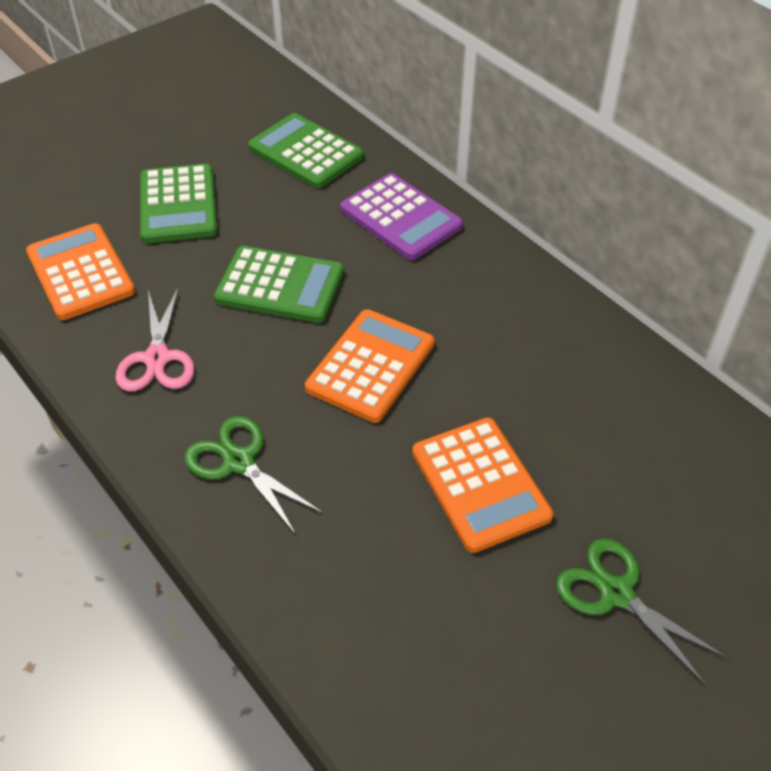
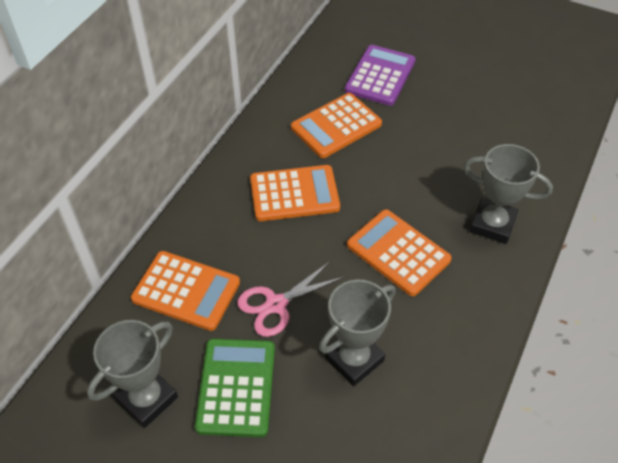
green calculator: [140,164,218,243] [214,246,344,323] [248,113,364,188] = 3 -> [195,339,275,437] = 1
green scissors: [184,416,324,535] [556,538,728,685] = 2 -> none = 0
grey trophy: none = 0 -> [87,320,178,428] [319,280,396,386] [463,144,553,244] = 3
orange calculator: [26,223,135,320] [305,309,435,423] [412,418,553,553] = 3 -> [131,251,240,331] [250,165,340,221] [291,93,382,158] [347,209,452,296] = 4

